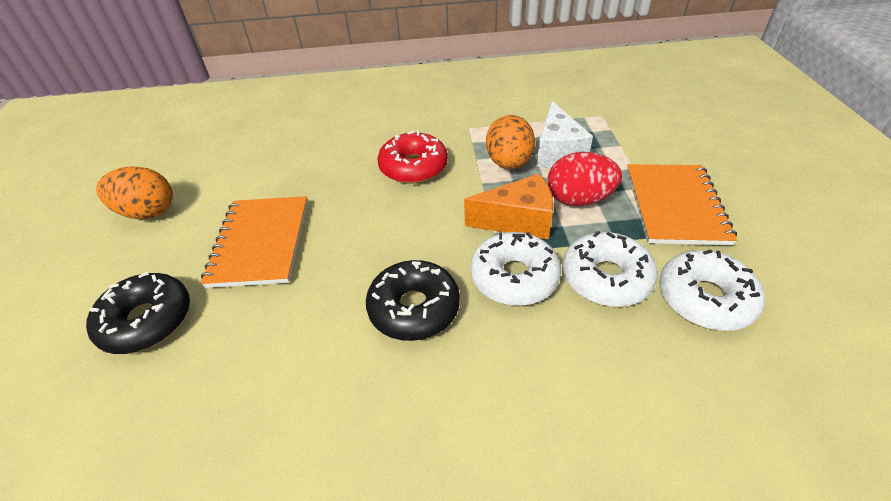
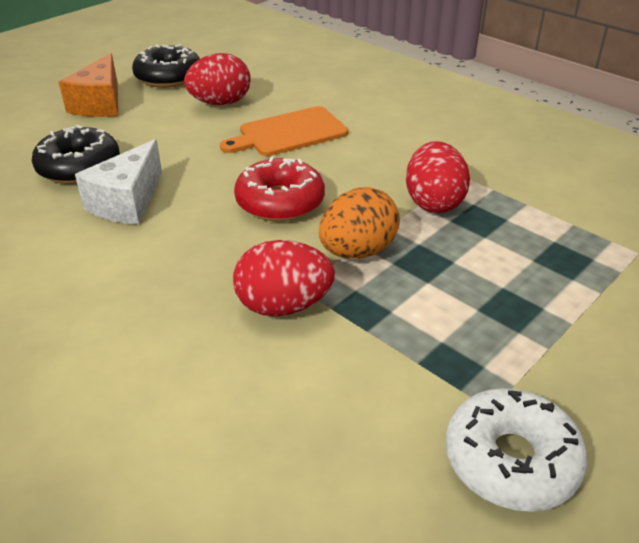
orange cutting board: none = 0 -> [220,106,348,156] = 1
orange egg: [96,166,173,219] [486,115,535,169] = 2 -> [319,187,400,259] = 1
orange notebook: [201,196,308,288] [627,164,737,245] = 2 -> none = 0
red egg: [548,152,622,206] = 1 -> [184,53,251,105] [233,240,335,316] [406,141,470,213] = 3
white donut: [470,232,561,306] [563,231,658,307] [659,249,765,331] = 3 -> [446,388,588,512] = 1

